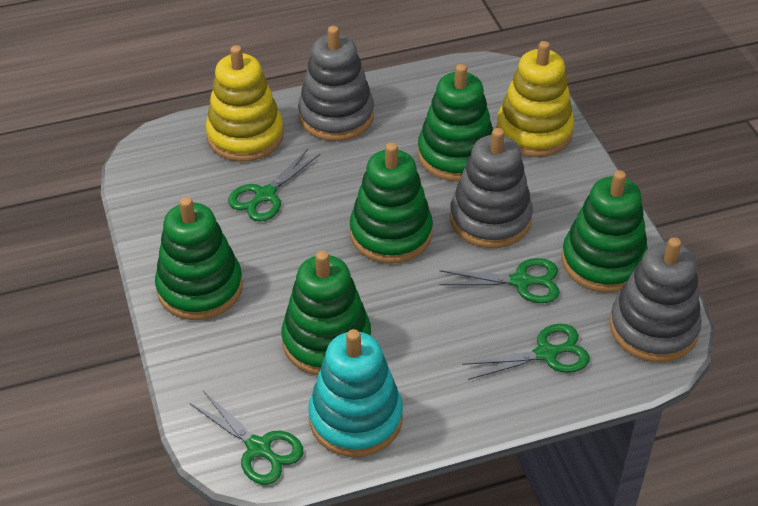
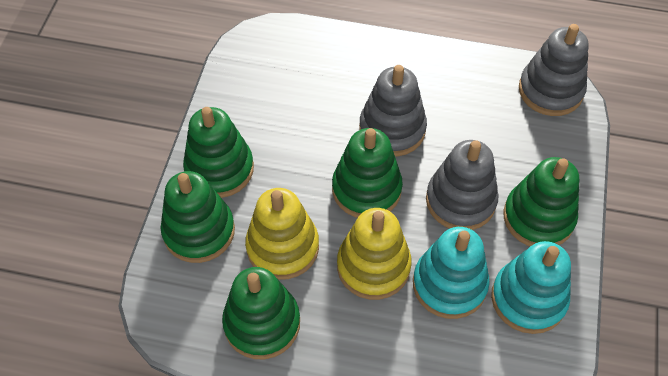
green scissors: [189,391,304,485] [228,149,320,222] [439,258,560,303] [462,324,590,380] = 4 -> none = 0
turquoise stacking toy: [308,329,403,457] = 1 -> [413,227,490,319] [491,241,571,334] = 2

